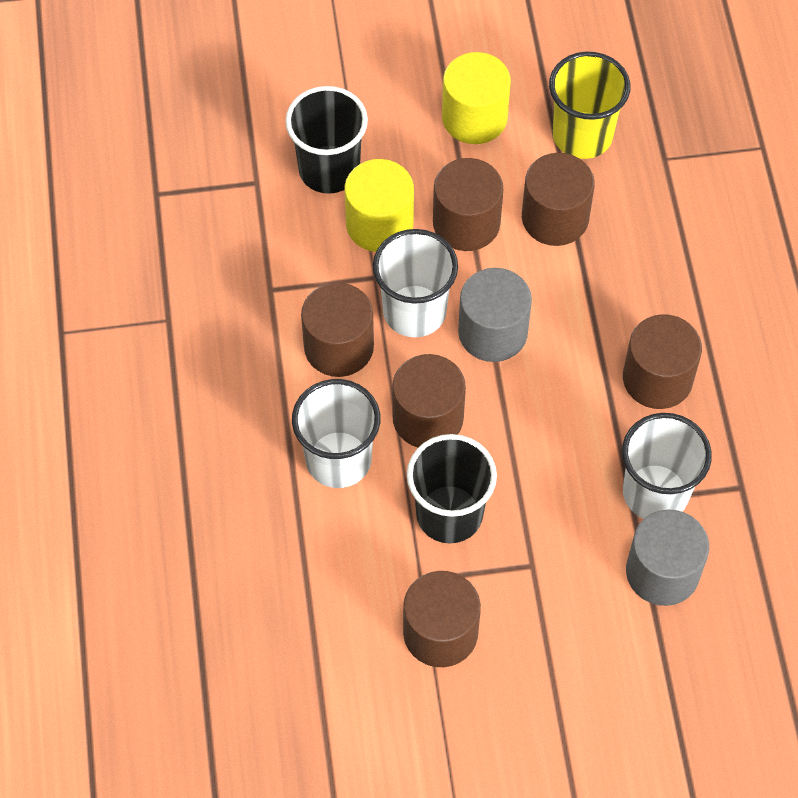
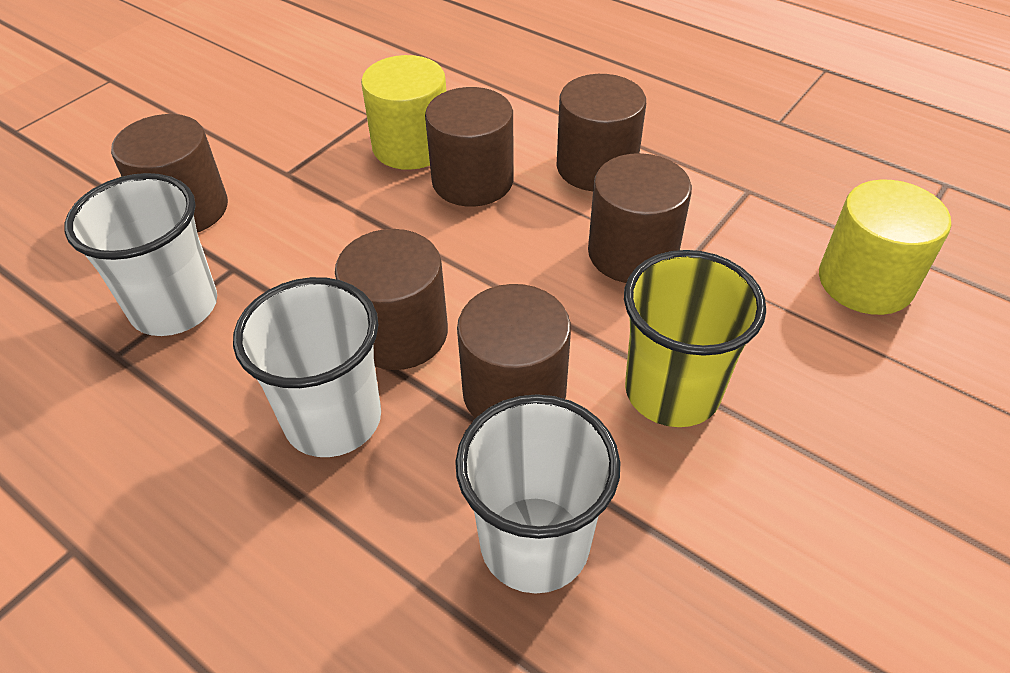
black cup: [285,86,368,194] [407,434,497,543] = 2 -> none = 0
grey cylinder: [458,268,532,362] [626,509,709,606] = 2 -> none = 0

